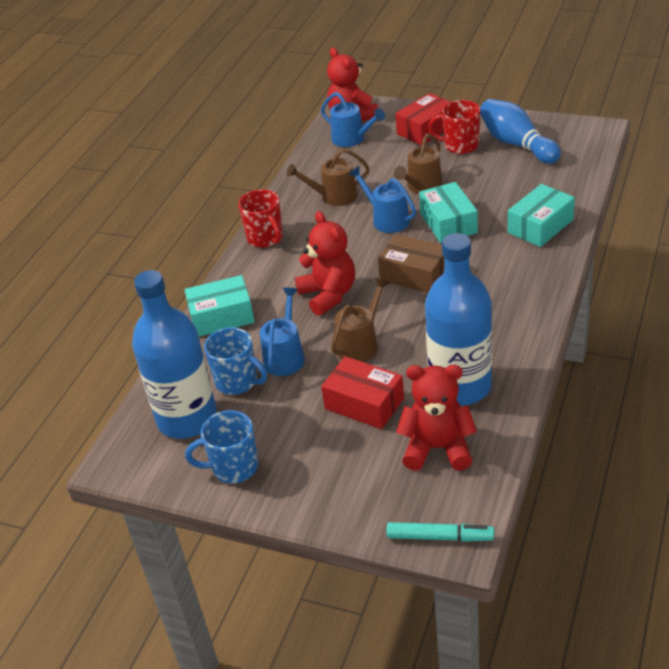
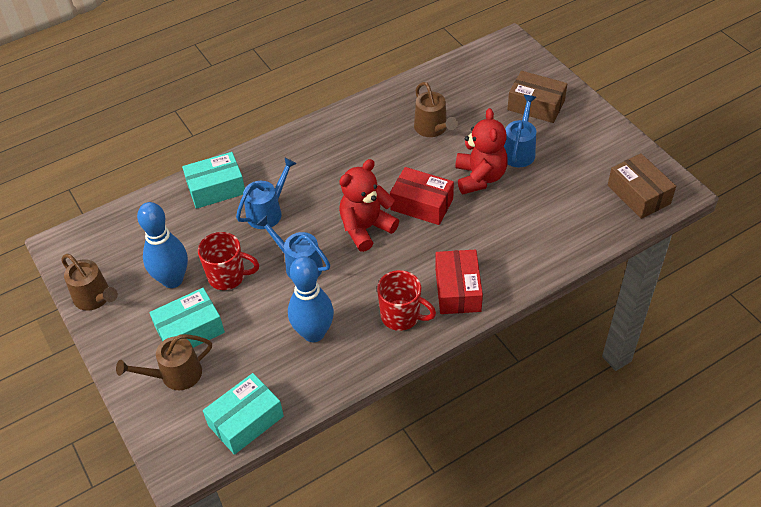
blue bottle: [132,270,217,439] [425,233,492,406] = 2 -> none = 0
blue bowling pin: [480,99,561,164] = 1 -> [137,202,188,288] [288,256,334,342] = 2
blue mug: [185,410,258,484] [204,327,267,395] = 2 -> none = 0
brown box: [378,234,445,293] = 1 -> [507,71,567,123] [608,153,676,219] = 2
red teddy bear: [295,211,355,316] [327,47,378,121] [396,365,477,471] = 3 -> [339,159,399,252] [455,108,508,194] = 2
turquoise marker: [387,522,494,542] = 1 -> none = 0

